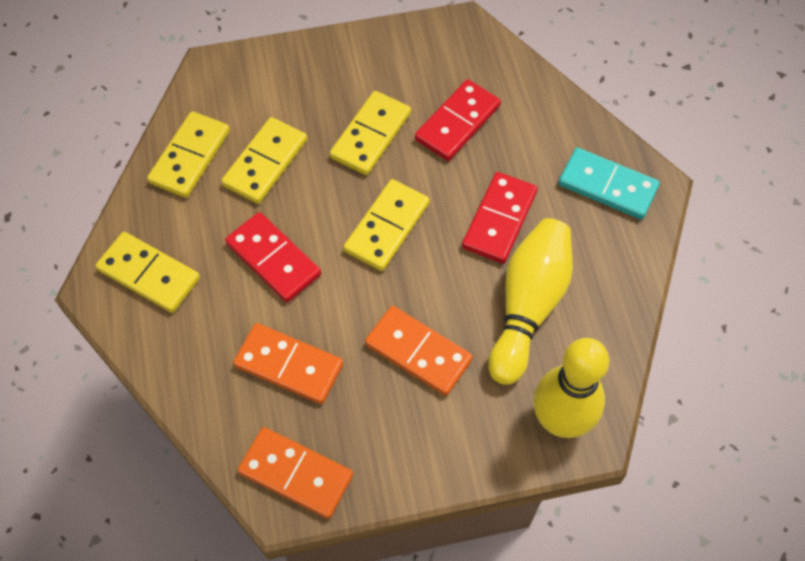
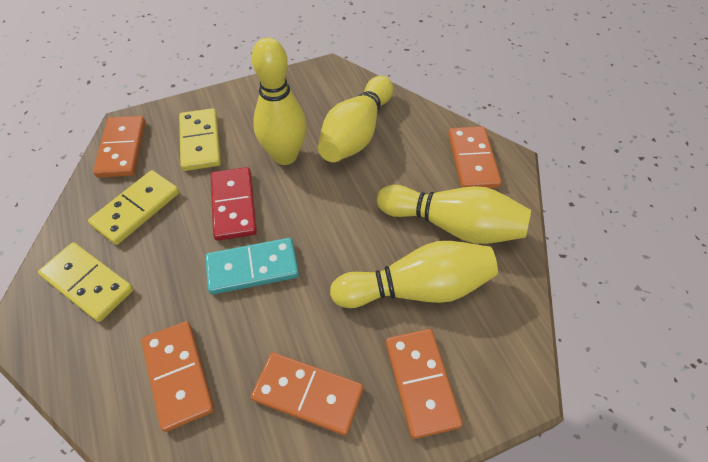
orange domino: [233,323,344,404] [238,427,353,519] [365,306,473,396] = 3 -> [93,116,146,178] [141,321,214,432] [251,352,363,436] [386,329,463,439] [448,126,501,188] = 5
red domino: [225,212,321,302] [415,79,501,161] [462,172,538,264] = 3 -> [211,167,257,241] = 1
yellow bowling pin: [488,218,573,385] [534,338,609,438] = 2 -> [252,37,307,165] [318,76,393,162] [330,241,498,308] [377,185,531,244] = 4
yellow domino: [96,232,200,313] [147,111,230,198] [221,117,307,204] [330,91,411,175] [344,179,430,271] = 5 -> [38,242,134,322] [88,170,179,245] [179,108,221,171] = 3

